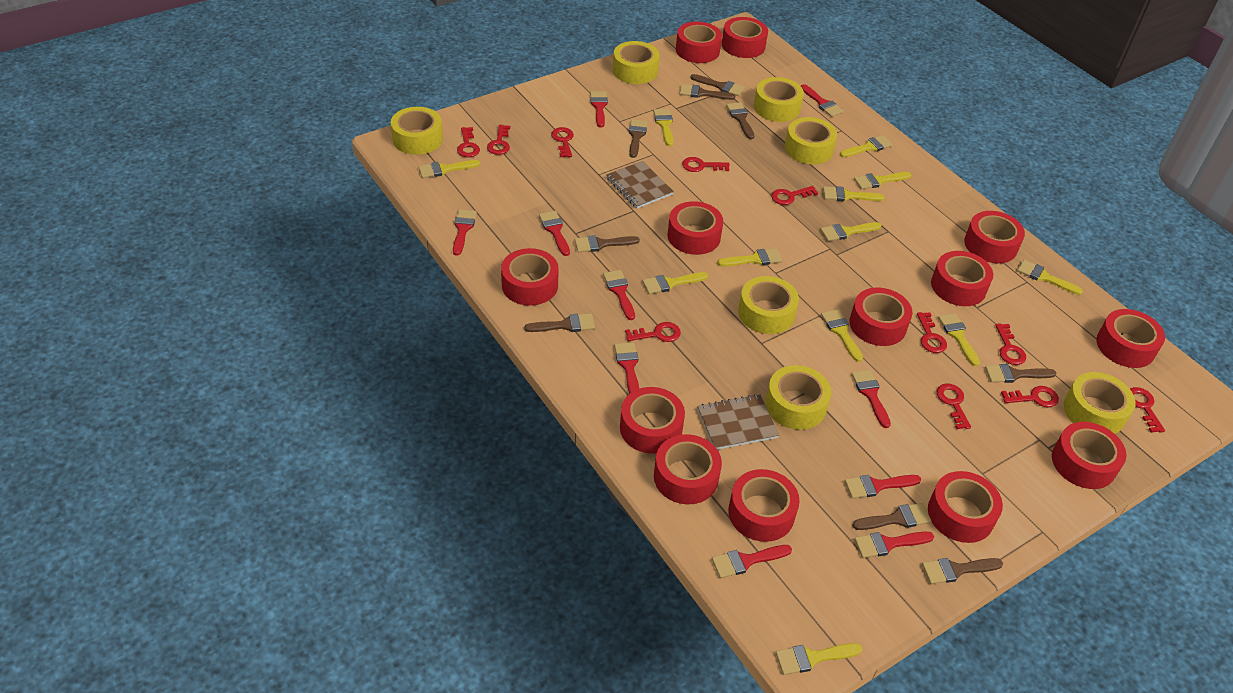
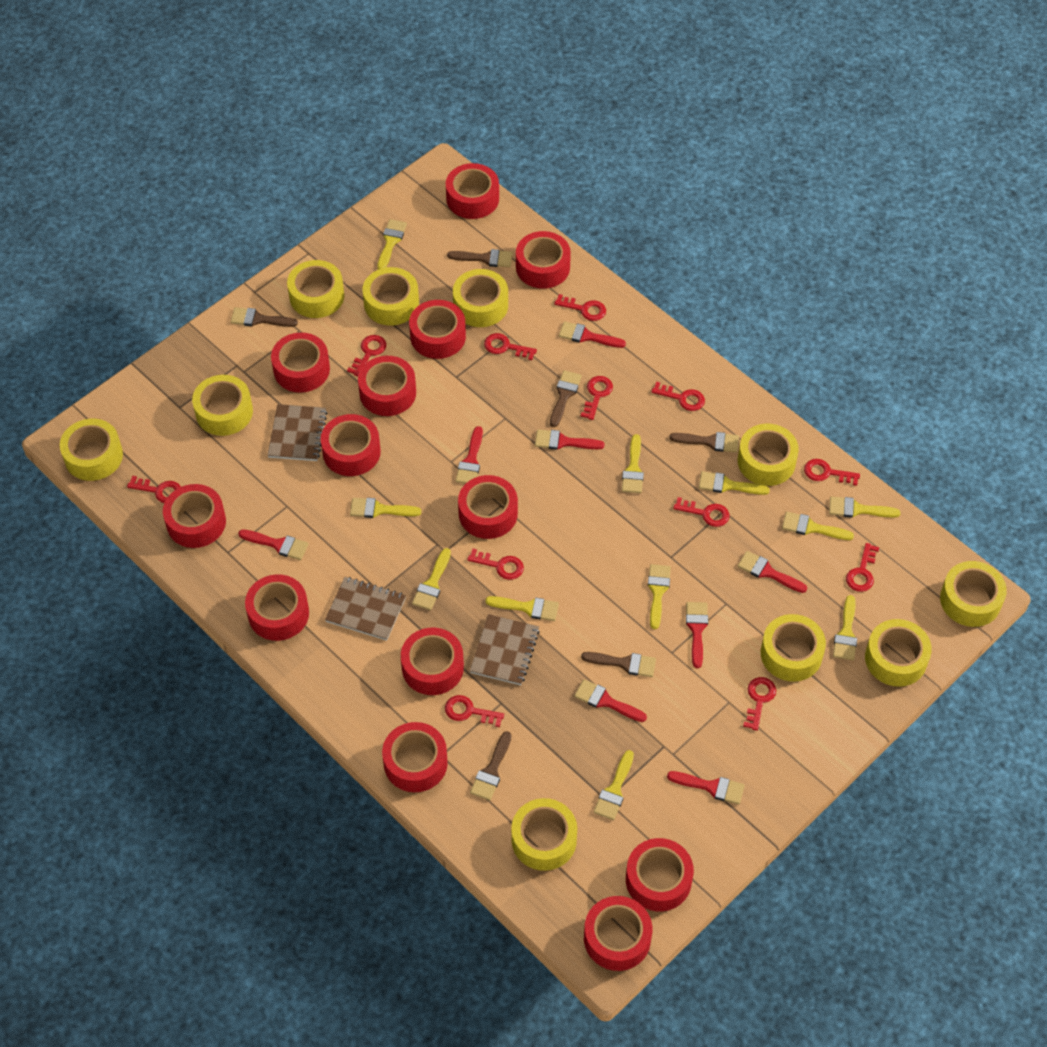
brown brush: [524,314,595,332] [575,235,640,252] [629,119,648,158] [679,84,735,100] [691,74,745,96] [726,102,754,139] [852,503,931,530] [922,558,1003,584] [985,364,1056,383] = 9 -> [230,307,298,327] [447,249,513,267] [470,731,512,801] [550,370,582,427] [581,652,656,677] [669,432,739,453] = 6
brown notebook: [606,161,674,209] [697,394,779,450] = 2 -> [267,404,327,461] [325,577,406,641] [470,614,540,685] = 3
red brush: [453,209,477,256] [539,211,570,256] [590,91,608,127] [603,270,635,320] [614,342,639,394] [712,545,792,578] [801,84,843,117] [845,475,921,499] [851,370,891,428] [854,532,934,558] = 10 -> [238,529,309,560] [455,426,483,484] [535,429,605,450] [559,321,626,348] [574,679,647,722] [667,771,745,804] [686,602,708,668] [738,551,807,593] = 8
red key: [457,127,480,157] [487,125,510,155] [551,127,574,157] [625,322,681,342] [682,157,730,172] [771,186,818,205] [917,312,947,353] [937,384,971,429] [995,324,1026,365] [1001,386,1059,407] [1130,387,1165,433] = 11 -> [127,476,181,503] [347,335,386,376] [445,695,504,727] [467,548,524,580] [484,333,537,360] [554,294,606,321] [581,376,613,420] [651,382,705,411] [673,497,729,527] [743,677,776,731] [804,459,860,486] [846,543,879,592] = 12
yellow brush: [418,160,480,178] [643,272,708,294] [653,109,674,146] [717,248,782,267] [776,643,862,675] [820,222,881,241] [821,309,863,362] [823,186,885,201] [840,135,893,157] [854,172,912,189] [938,313,980,366] [1017,260,1083,295] = 12 -> [350,498,421,518] [377,219,407,270] [412,548,451,610] [485,596,559,621] [594,750,634,820] [622,434,644,493] [648,564,671,629] [699,471,770,495] [782,512,854,540] [829,496,901,518] [833,595,857,660] = 11
yellow tape: [391,107,443,155] [613,41,660,84] [738,276,799,334] [754,77,804,122] [765,365,831,430] [785,117,837,164] [1064,372,1136,434] = 7 -> [60,419,123,481] [192,375,253,436] [287,260,344,318] [363,267,419,325] [453,269,508,327] [511,798,577,871] [738,424,799,486] [761,614,826,682] [865,619,932,687] [940,561,1007,627] = 10

